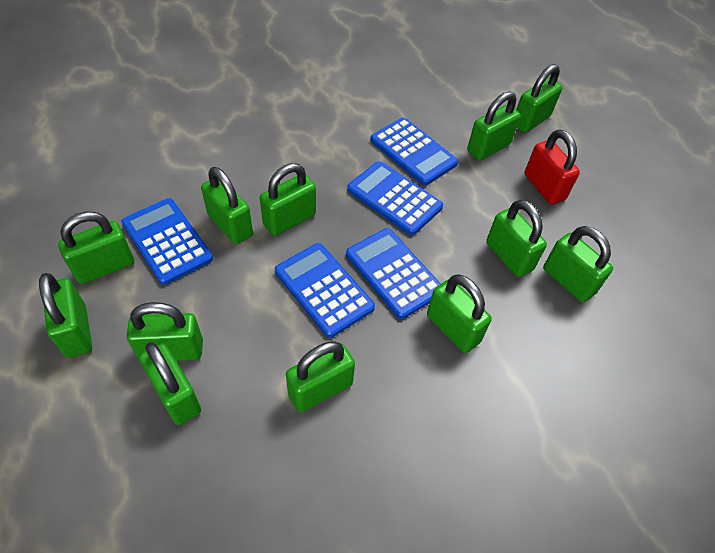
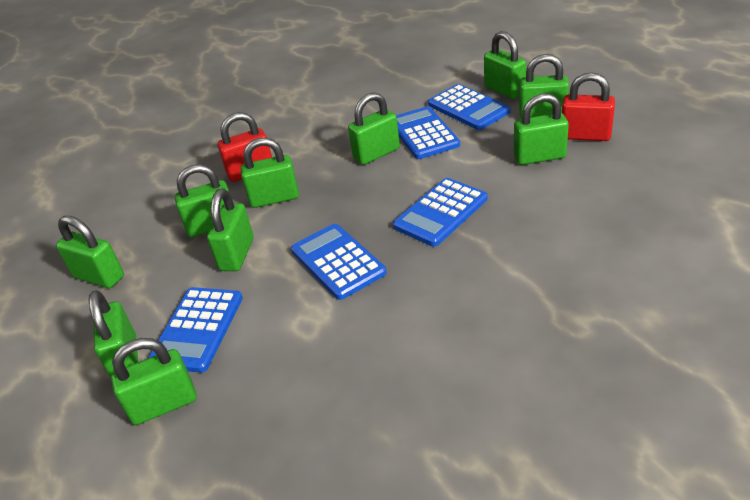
green padlock: [39,273,92,358] [58,211,134,284] [126,302,203,361] [139,342,201,425] [201,167,253,244] [260,163,316,236] [286,341,355,412] [427,274,492,353] [467,91,521,160] [486,200,547,278] [516,64,562,133] [543,226,613,303] = 12 -> [56,216,124,288] [89,290,138,378] [111,338,196,425] [175,164,229,237] [207,189,254,271] [241,138,299,208] [348,92,400,165] [484,31,526,99] [514,93,569,165] [519,54,569,119] = 10
red padlock: [524,129,580,205] = 1 -> [218,112,272,182] [562,72,615,141] = 2

